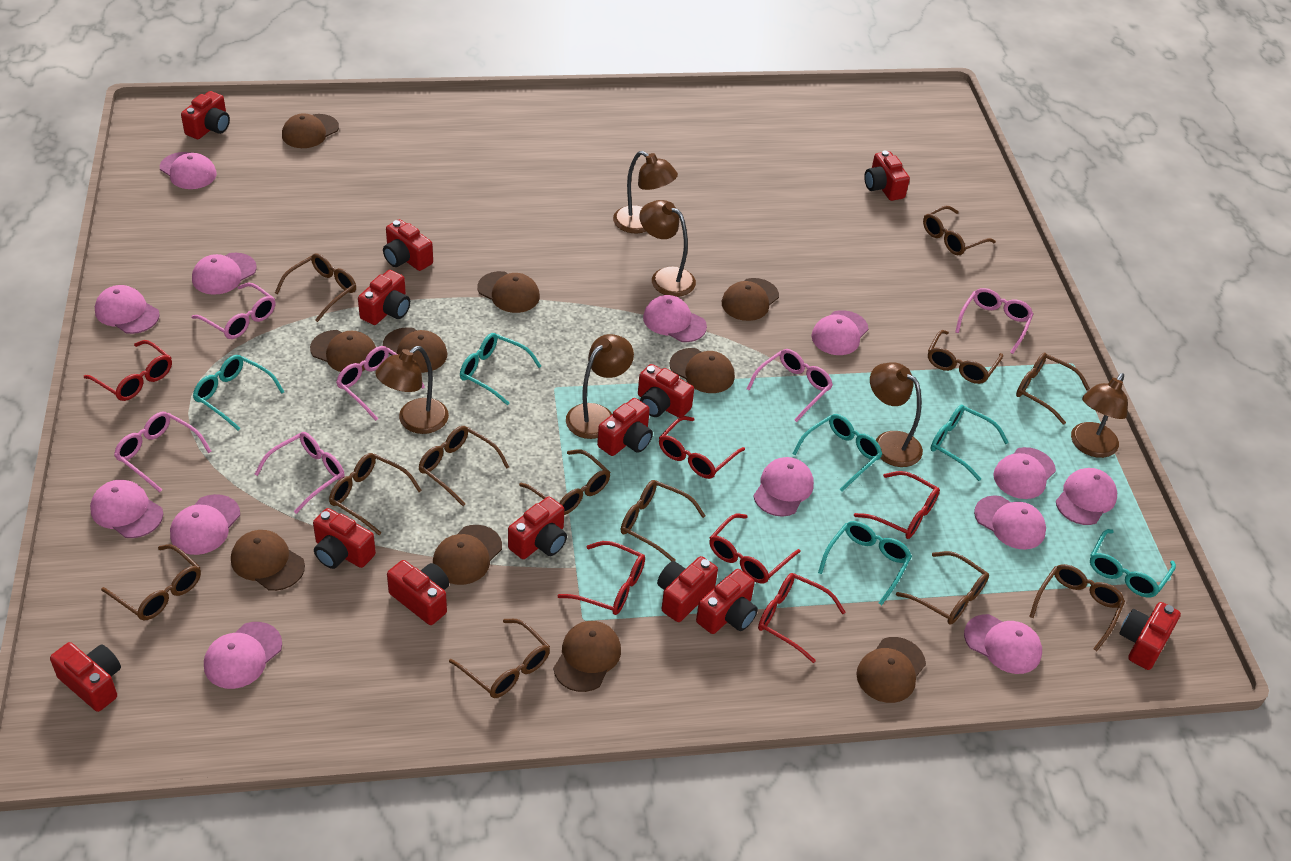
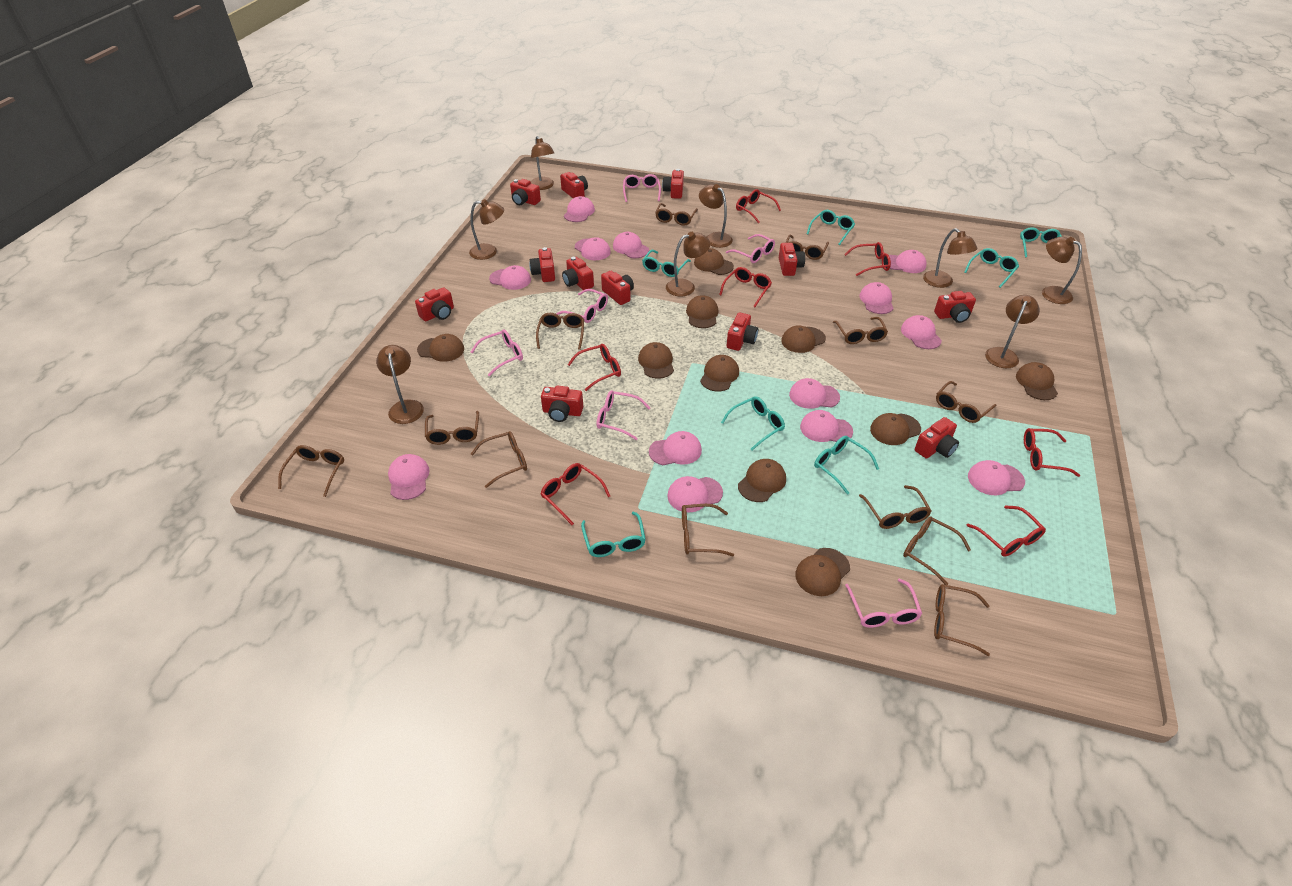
brown lamp: [375,346,449,434] [566,334,634,439] [613,151,678,233] [639,200,696,297] [870,362,923,467] [1071,373,1128,458] = 6 -> [376,345,424,424] [469,199,504,260] [530,136,555,190] [666,232,710,296] [699,184,733,248] [923,228,978,288] [985,295,1040,368] [1042,237,1082,304] = 8
red camera: [50,642,121,712] [181,91,230,139] [313,508,376,569] [358,270,410,325] [383,219,433,271] [387,560,449,625] [508,496,567,559] [597,398,653,456] [638,364,694,418] [657,556,718,622] [696,569,758,634] [864,151,910,201] [1119,602,1181,670] = 13 -> [415,287,454,321] [510,179,541,205] [529,247,555,282] [541,386,583,422] [560,172,588,198] [562,257,594,290] [601,271,634,305] [662,169,684,199] [727,312,758,351] [779,243,805,276] [915,417,959,458] [934,291,976,323] = 12
red glasses: [84,340,172,401] [557,541,645,615] [659,416,745,479] [709,514,800,583] [758,573,846,663] [854,471,940,539] = 6 -> [541,463,610,525] [567,344,621,391] [719,267,772,307] [736,189,781,223] [844,242,891,276] [966,505,1046,557] [1024,428,1080,477] = 7
turquoise glasses: [193,355,284,430] [460,333,541,405] [792,414,882,492] [818,521,912,605] [931,405,1009,481] [1090,529,1176,597] = 6 -> [581,511,646,557] [642,250,691,277] [721,396,785,450] [807,210,855,245] [814,436,879,495] [964,248,1019,288] [1020,227,1062,257] = 7

